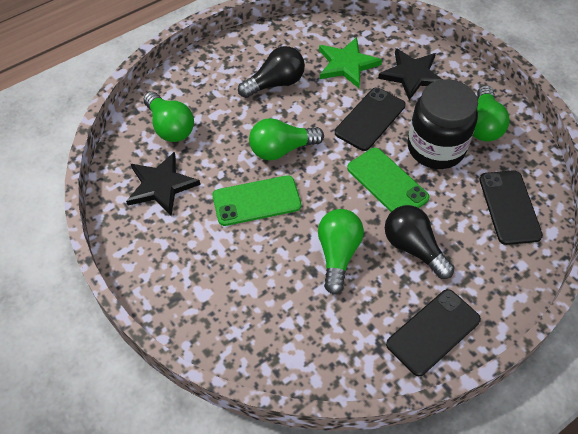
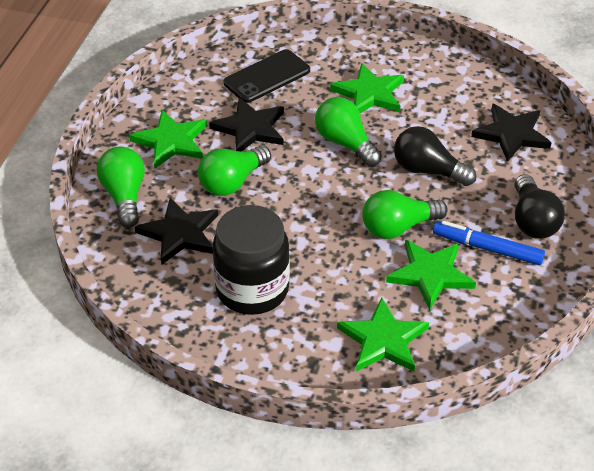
black phone: [335,87,406,151] [386,289,481,377] [479,170,543,245] = 3 -> [223,49,310,103] = 1
black star: [126,152,200,216] [378,48,443,100] = 2 -> [135,198,218,265] [209,98,284,151] [471,104,551,162] = 3
blue marker: none = 0 -> [433,221,545,265] = 1
green phone: [213,175,301,226] [347,148,430,212] = 2 -> none = 0
green star: [319,37,382,88] = 1 -> [129,110,207,168] [330,63,404,113] [337,298,429,371] [386,240,476,309] = 4

